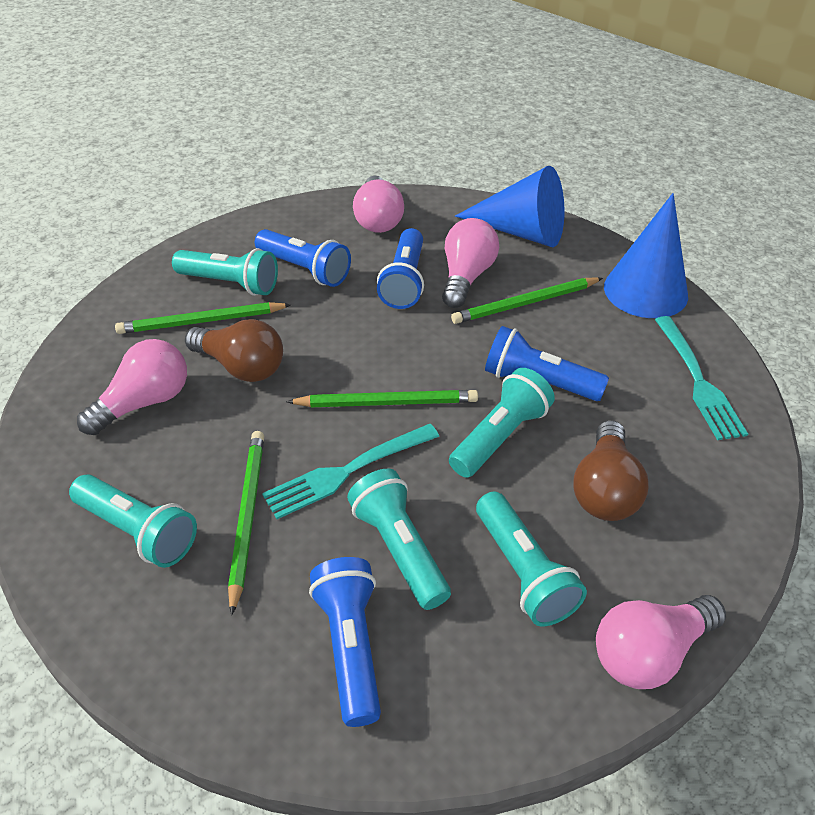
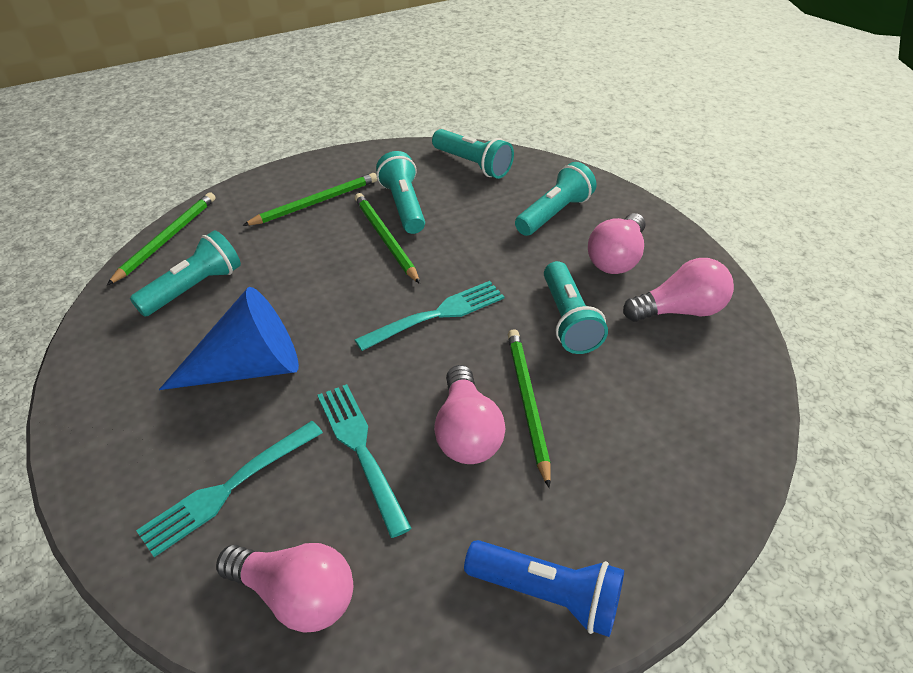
blue cone: [455,166,564,247] [604,193,688,318] = 2 -> [159,287,299,390] = 1
blue flashlight: [255,229,351,287] [309,557,381,727] [377,228,424,309] [485,326,609,401] = 4 -> [464,540,624,637] = 1
brown light bulb: [185,319,283,382] [573,420,649,521] = 2 -> none = 0
turquoise fork: [262,424,439,519] [655,316,748,440] = 2 -> [136,421,323,557] [317,384,412,538] [355,281,505,351] = 3

